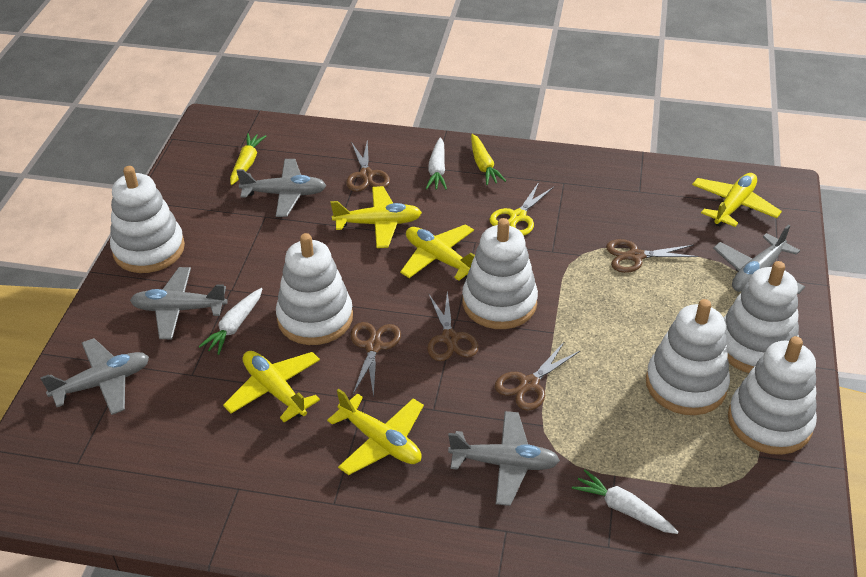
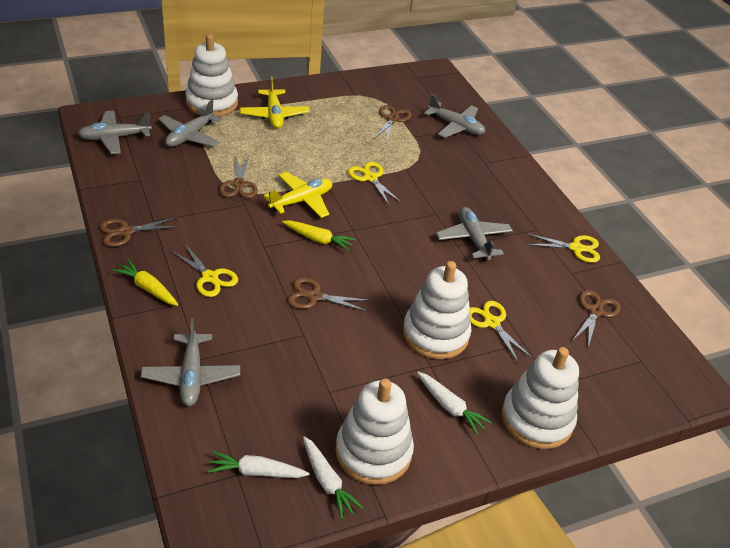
white stacking toy: [110,166,185,273] [276,233,353,345] [462,218,538,329] [646,299,730,415] [724,261,799,373] [728,336,817,455] = 6 -> [185,34,238,117] [335,378,414,485] [403,261,471,359] [501,347,579,449] = 4
yellow plane: [223,351,320,422] [327,389,424,475] [330,186,422,248] [400,224,475,281] [692,173,782,227] = 5 -> [240,76,310,129] [264,172,332,218] = 2
yellow scissors: [489,182,554,235] = 1 -> [171,243,238,297] [348,162,402,206] [469,301,533,363] [527,234,600,263] = 4

